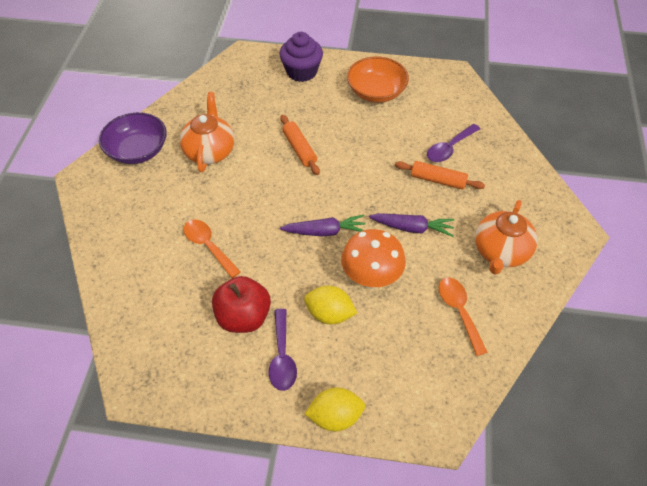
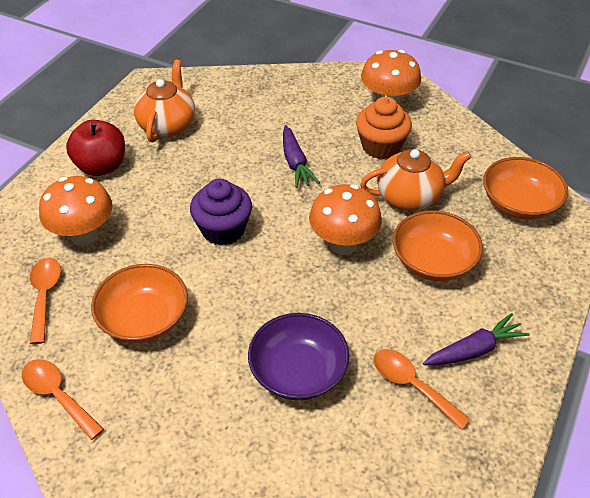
orange bowl: [347,56,409,103] = 1 -> [91,264,188,343] [393,210,483,281] [483,157,568,220] = 3
orange cupcake: none = 0 -> [356,97,412,159] = 1
orange mushroom: [341,229,406,289] = 1 -> [39,176,112,246] [309,184,382,255] [361,50,421,105] = 3
orange rolling pin: [280,115,320,175] [395,161,485,190] = 2 -> none = 0
orange spoon: [183,219,241,278] [439,277,488,356] = 2 -> [22,359,104,440] [30,258,61,344] [373,349,471,430] = 3
purple spoon: [269,309,297,391] [427,124,480,162] = 2 -> none = 0
yellow lemon: [304,286,357,324] [304,387,365,431] = 2 -> none = 0

